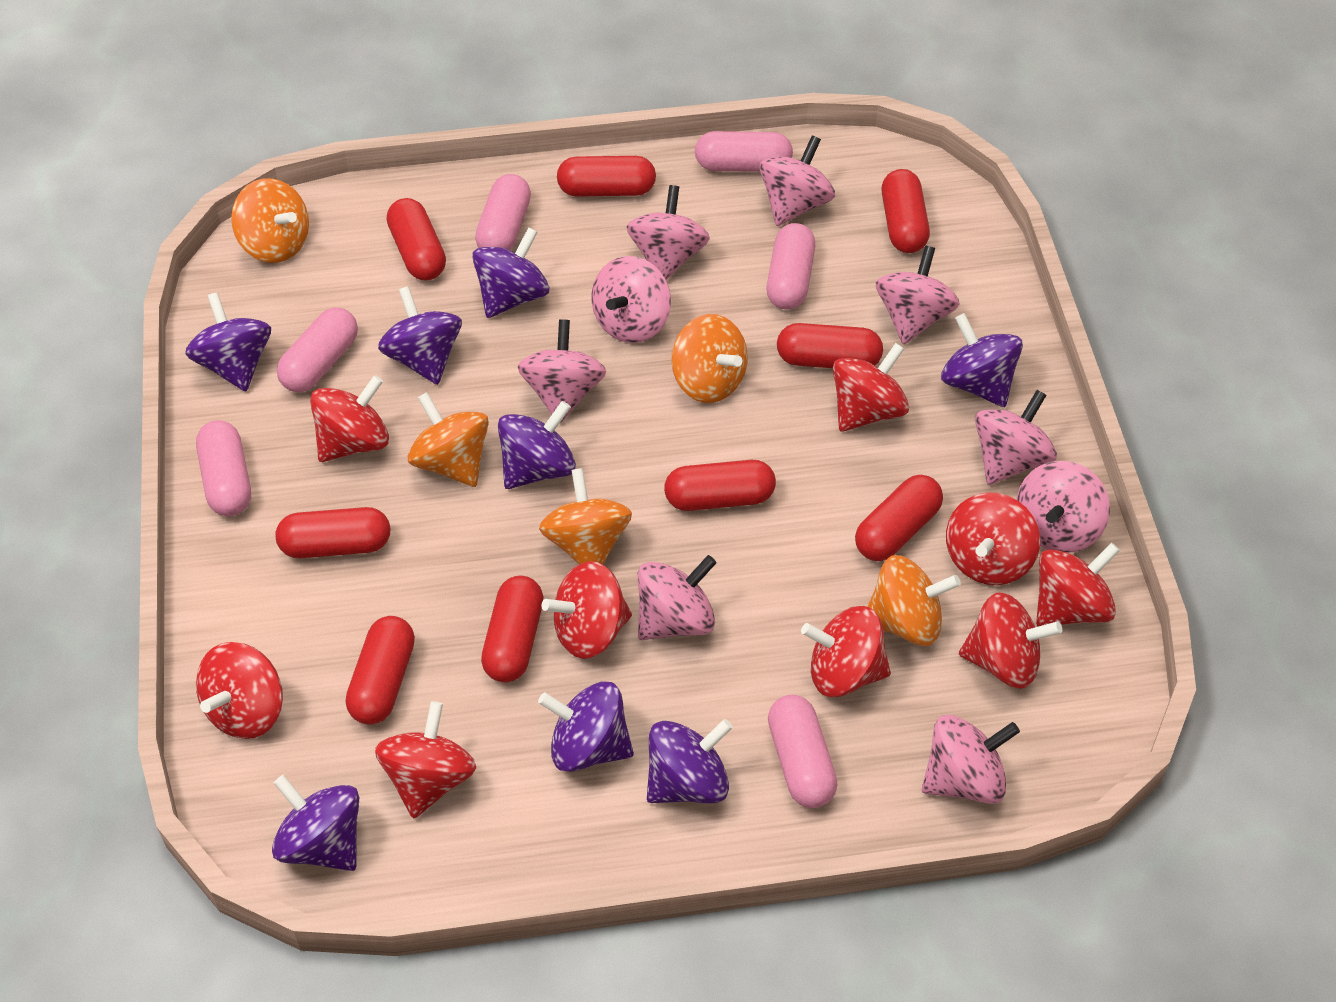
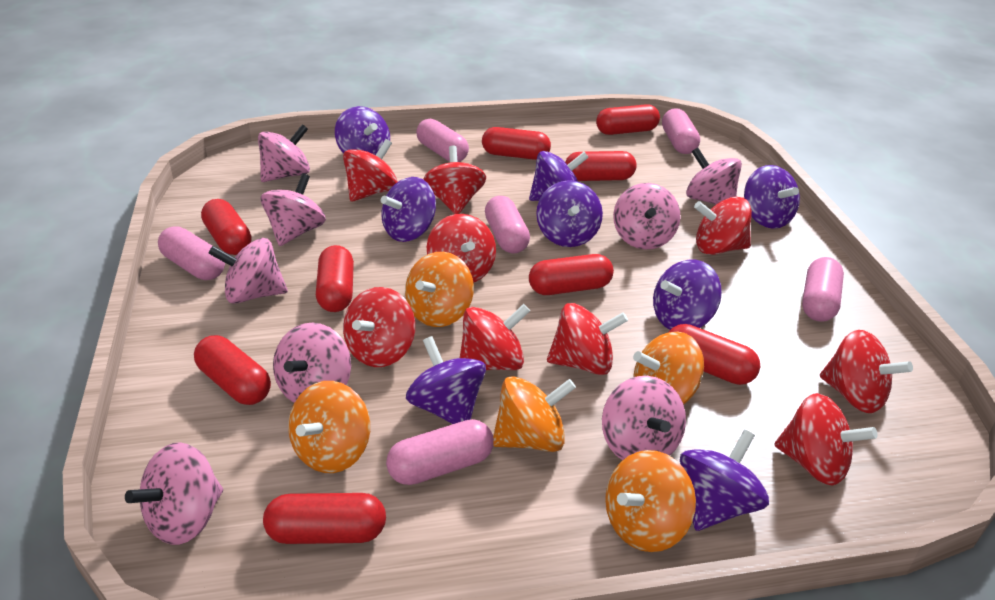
pink spinning top: [517,319,606,423] [592,256,671,343] [626,185,710,280] [638,555,717,640] [759,135,835,226] [876,246,960,344] [922,714,1020,804] [975,390,1057,485] [1016,461,1110,553] = 9 -> [125,442,223,545] [208,238,288,304] [258,124,310,182] [261,173,326,246] [273,323,351,403] [602,376,686,460] [613,183,680,249] [686,148,742,205] = 8

